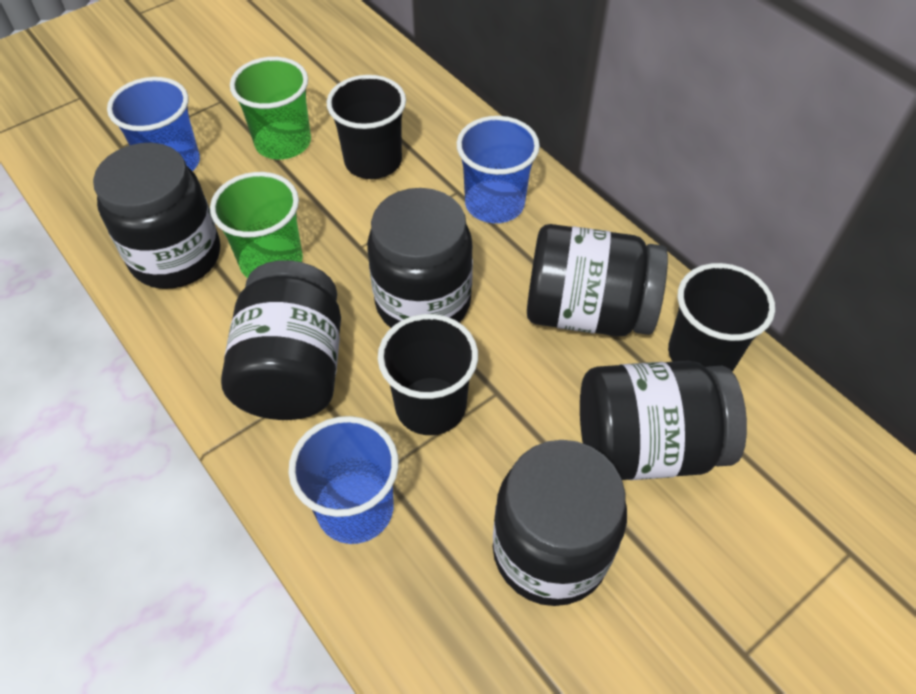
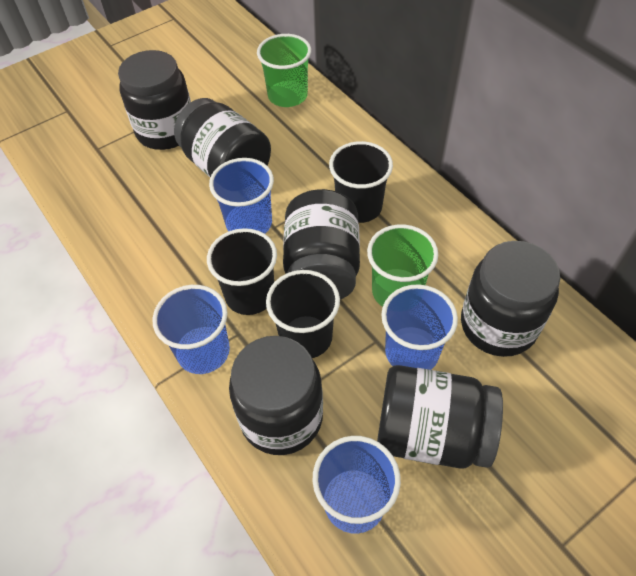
blue cup: [107,77,200,171] [289,416,399,544] [457,116,540,223] = 3 -> [152,285,230,374] [209,158,274,234] [312,436,401,534] [381,284,458,370] = 4

